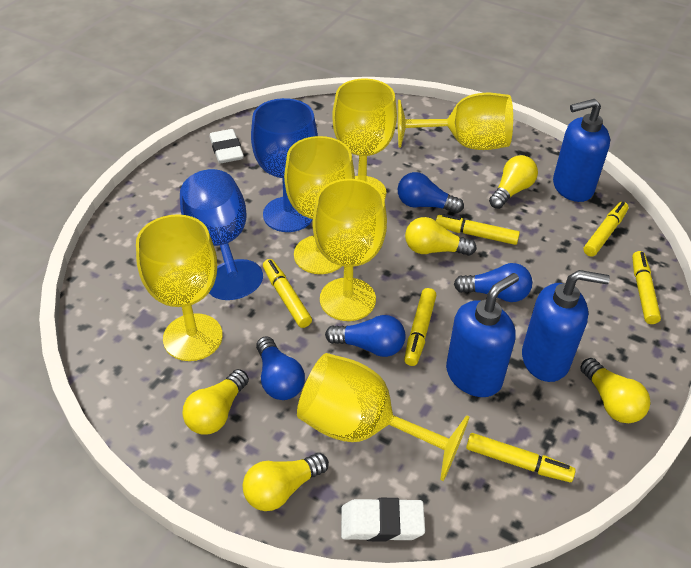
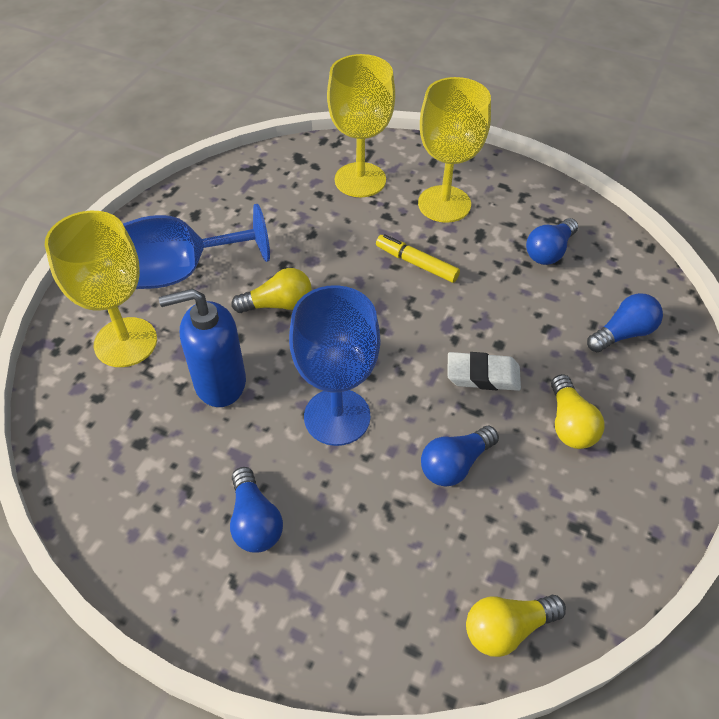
blue soap dispenser: [446,273,519,397] [522,270,610,382] [553,99,610,202] = 3 -> [159,289,246,407] = 1
white eraser: [209,129,244,163] [341,498,425,542] = 2 -> [447,352,521,391] = 1
yellow goblet: [136,214,223,361] [284,136,355,274] [297,353,469,481] [313,179,387,321] [332,78,397,199] [398,93,513,150] = 6 -> [45,211,157,367] [327,54,395,197] [418,77,491,223] = 3
yellow light bulb: [182,369,249,435] [243,453,329,511] [405,217,477,256] [489,155,538,209] [580,358,650,423] = 5 -> [231,268,312,313] [466,595,566,657] [551,374,604,449] = 3
yellow marker: [263,259,312,328] [404,288,437,366] [436,214,520,245] [466,433,576,482] [584,202,629,257] [632,251,661,324] = 6 -> [376,234,460,283] = 1

